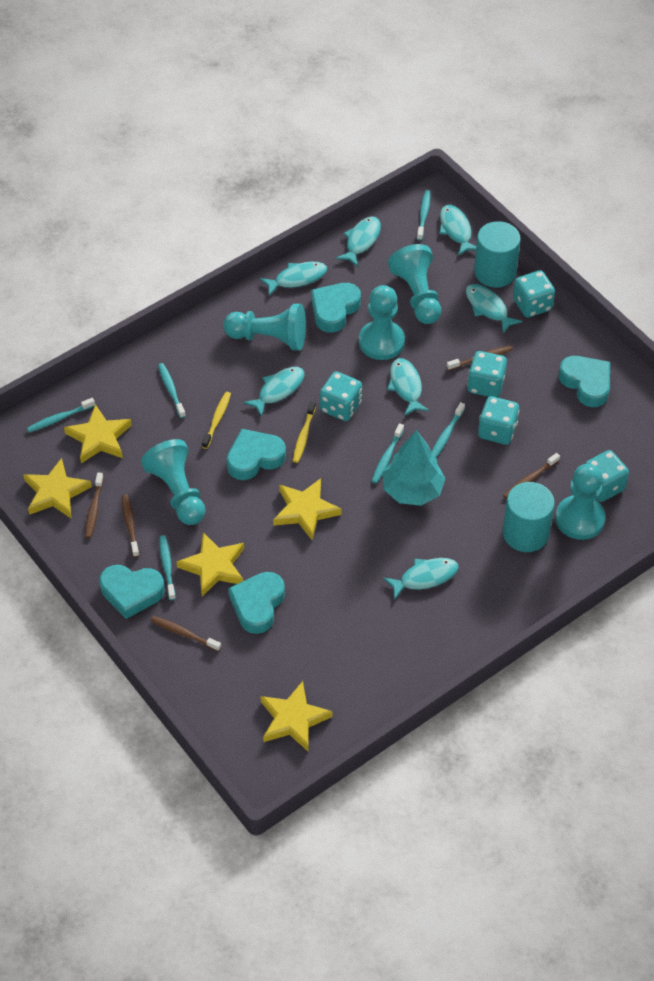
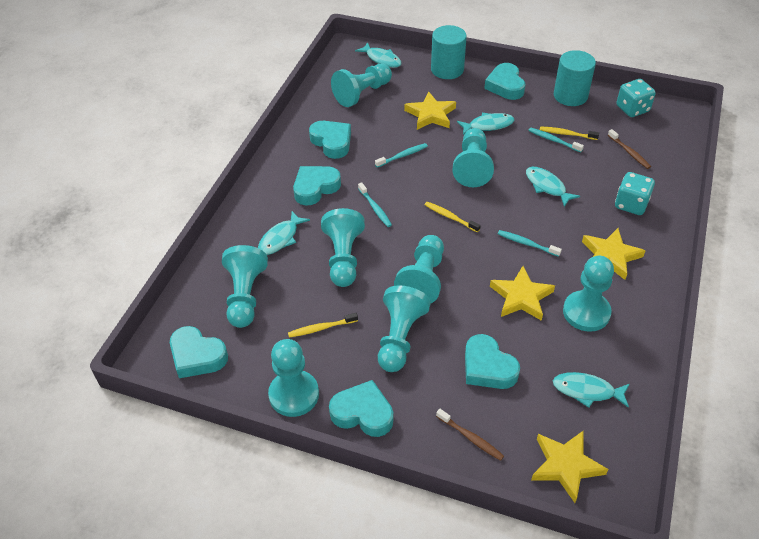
brown toothbrush: [85,473,104,538] [122,494,139,557] [151,616,221,651] [447,345,513,370] [503,453,560,499] = 5 -> [436,409,504,461] [608,129,651,169] = 2
turquoise dice: [320,371,362,421] [467,351,507,397] [478,396,519,445] [513,270,555,318] [585,450,629,502] = 5 -> [615,172,655,215] [616,79,656,117] = 2
turquoise fish: [243,367,304,417] [260,262,327,296] [336,216,381,267] [383,558,459,600] [387,358,429,416] [439,205,476,256] [466,284,522,334] = 7 -> [258,211,310,255] [355,42,402,68] [457,113,514,135] [526,167,580,207] [553,372,629,408] = 5
turquoise heart: [100,565,165,619] [227,429,286,480] [228,572,285,634] [311,283,361,333] [558,356,610,407] = 5 -> [170,326,228,378] [293,166,341,206] [309,121,351,159] [329,380,393,437] [465,334,520,389] [484,63,525,100] = 6
turquoise pawn: [141,439,205,525] [223,304,306,350] [359,285,405,360] [388,244,441,324] [555,464,606,540] = 5 -> [222,245,268,328] [268,339,319,417] [321,208,365,287] [331,64,392,107] [378,285,431,372] [394,235,444,303] [452,128,494,187] [563,256,614,332] = 8
turquoise toothbrush: [27,398,95,433] [158,363,186,418] [160,535,176,600] [372,423,404,484] [417,190,431,241] [432,402,465,458] = 6 -> [358,182,392,227] [375,143,428,168] [498,230,562,257] [528,127,584,152] = 4
turquoise tree: [383,430,446,506] = 1 -> none = 0
yellow star: [23,458,92,518] [64,404,132,463] [176,532,244,597] [260,681,332,751] [273,478,342,540] = 5 -> [404,91,456,130] [490,266,555,321] [531,431,608,503] [582,228,645,280] = 4
yellow toothbrush: [202,392,231,449] [293,401,316,463] = 2 -> [288,313,358,338] [425,202,481,232] [540,126,599,140] = 3

